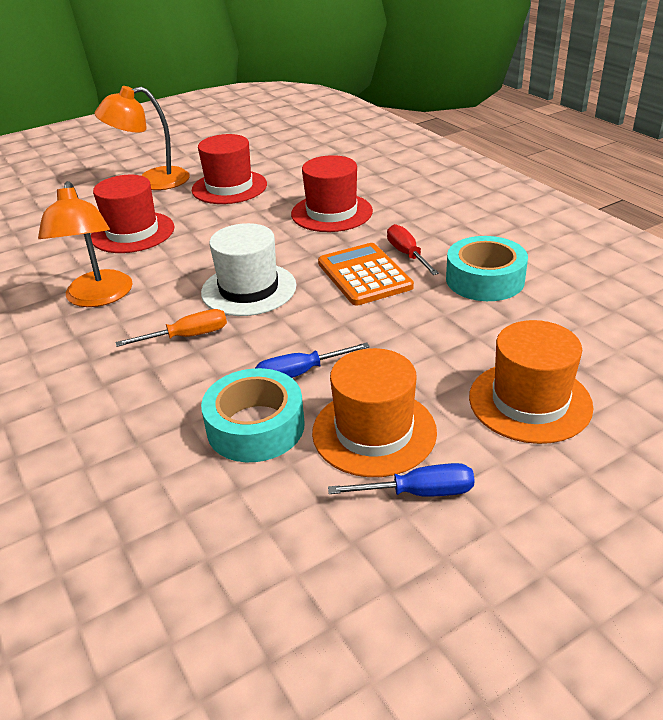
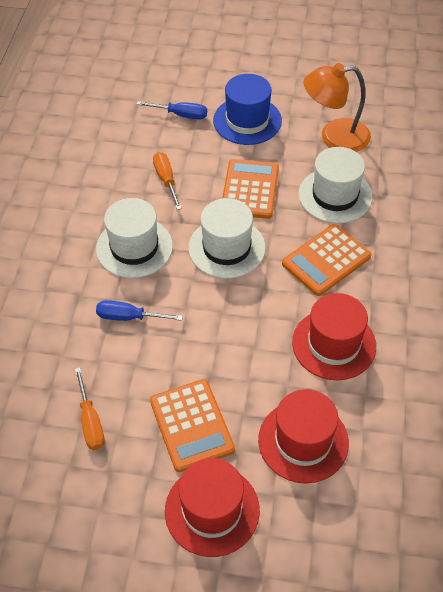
blue hat: none = 0 -> [213,74,282,145] = 1
orange calculator: [318,243,414,305] = 1 -> [150,379,235,472] [222,159,279,219] [282,224,371,296] = 3
orange hat: [312,348,437,477] [469,320,593,444] = 2 -> none = 0
orange lamp: [38,181,133,307] [94,86,190,190] = 2 -> [303,63,371,152] = 1
orange screwdriver: [115,309,227,347] = 1 -> [75,367,105,450] [153,152,182,210] = 2
red screwdriver: [387,224,439,275] = 1 -> none = 0
turquoise tape: [201,368,305,462] [446,236,528,301] = 2 -> none = 0
white hat: [201,223,296,316] = 1 -> [96,198,173,278] [188,198,265,278] [298,147,373,223] = 3

